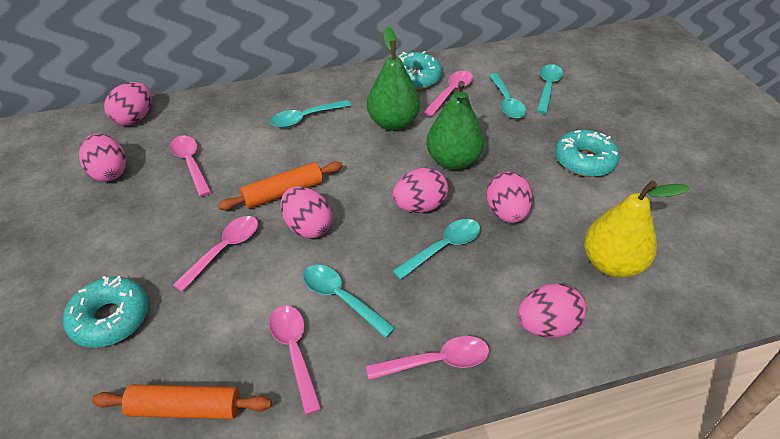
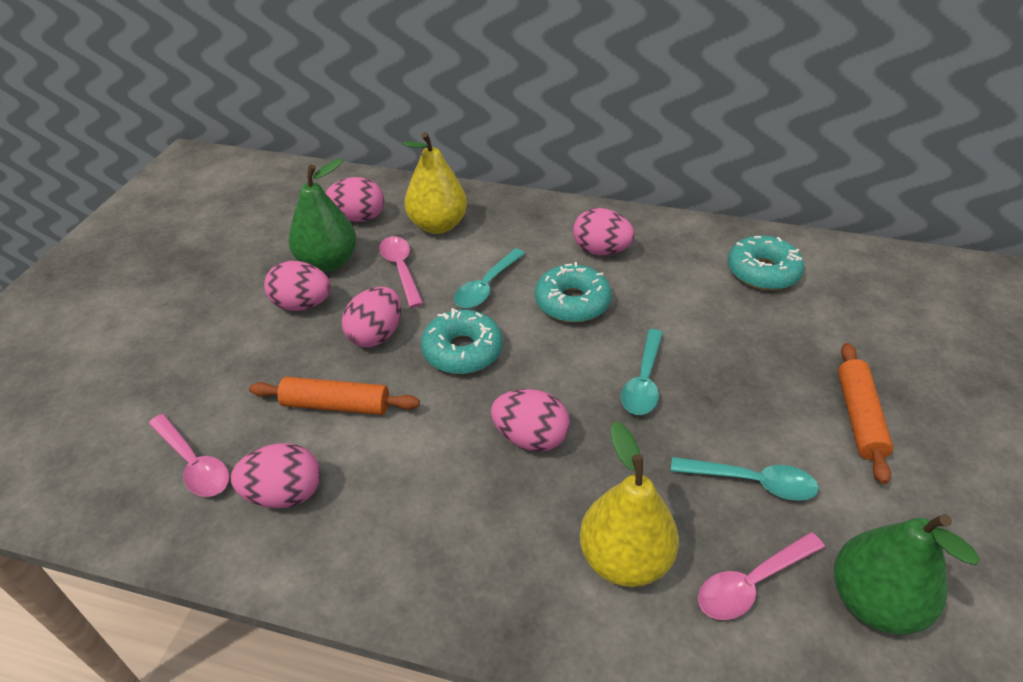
pink spoon: [170,136,211,197] [173,216,258,292] [269,305,322,415] [366,336,489,380] [423,71,473,117] = 5 -> [149,414,230,497] [379,236,423,308] [698,532,825,620] = 3
turquoise spoon: [270,100,351,128] [303,265,395,338] [392,219,480,280] [489,73,526,119] [537,64,563,114] = 5 -> [454,248,525,308] [621,329,663,415] [671,457,819,501] = 3
yellow pear: [584,180,690,278] = 1 -> [402,132,467,234] [580,421,679,587] = 2

